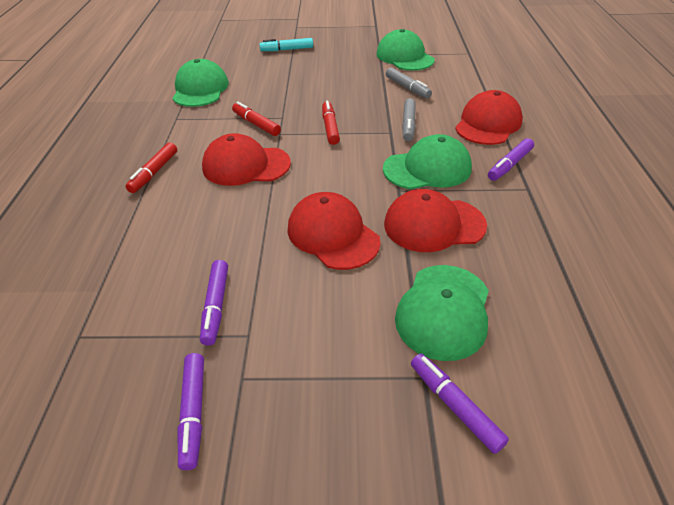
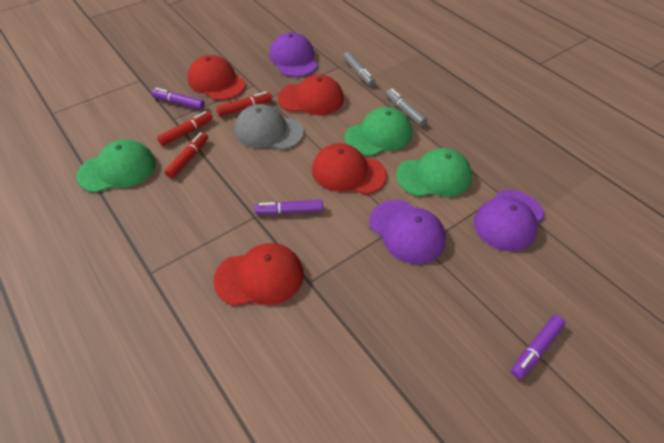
green cap: [172,59,229,107] [376,29,435,71] [383,134,472,189] [395,265,489,361] = 4 -> [76,139,156,193] [345,107,412,156] [396,148,472,197] = 3
grey cap: none = 0 -> [235,104,304,150] = 1
purple cap: none = 0 -> [269,32,318,77] [369,200,446,264] [474,190,545,251] = 3
purple marker: [178,353,204,470] [200,260,228,346] [411,354,509,454] [488,138,534,181] = 4 -> [151,88,205,110] [254,200,323,215] [511,315,565,379] = 3
turquoise marker: [260,38,313,51] = 1 -> none = 0

